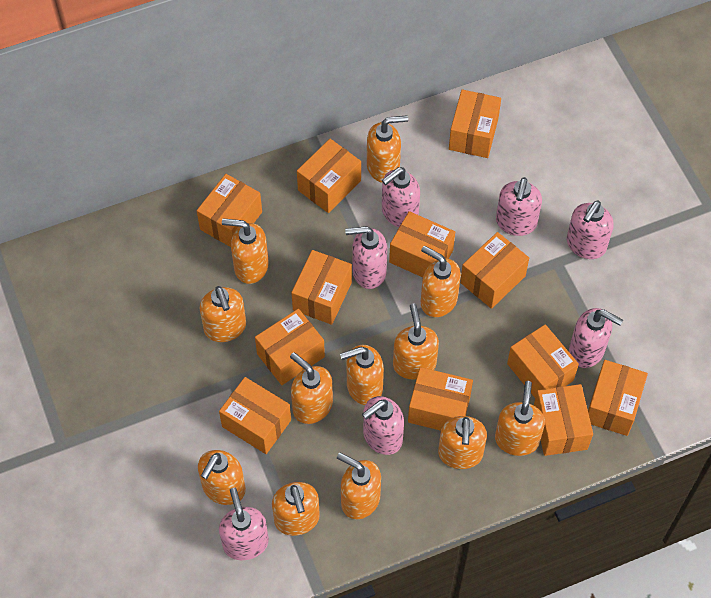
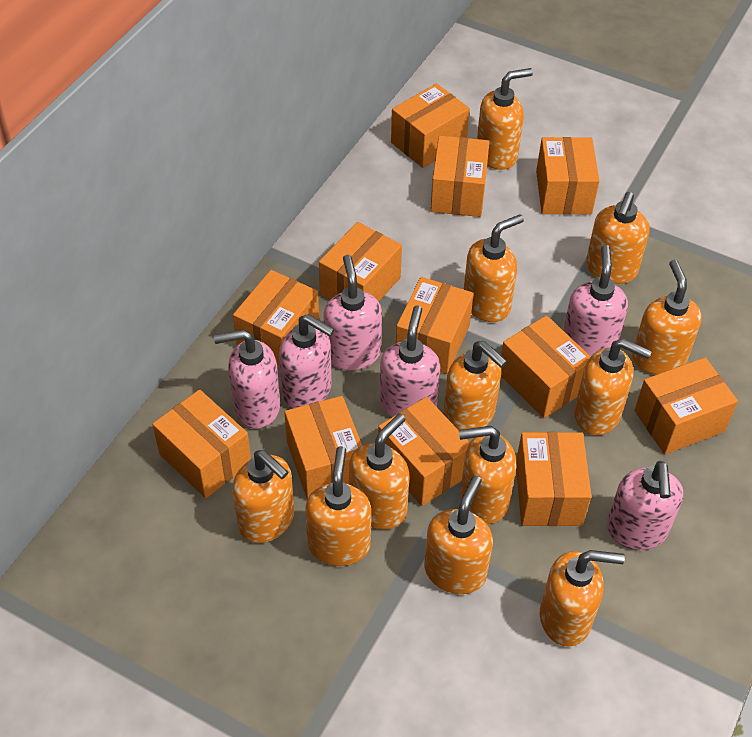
pink soap dispenser: [219,488,269,560] [345,226,387,289] [362,396,404,455] [382,167,420,227] [496,177,542,236] [567,200,614,259] [569,308,623,368] = 7 -> [214,330,280,429] [279,314,335,409] [324,255,382,370] [379,305,440,417] [563,245,628,356] [607,461,683,550] = 6

